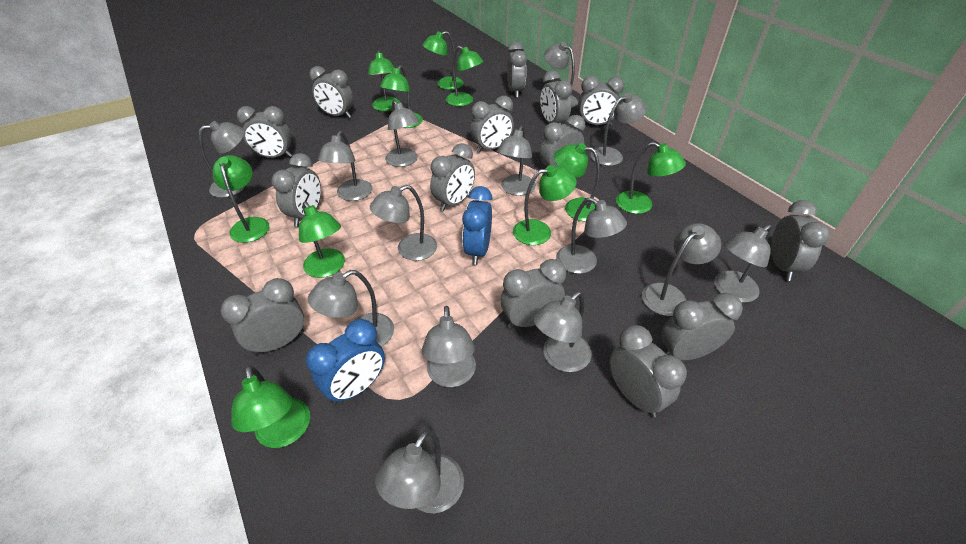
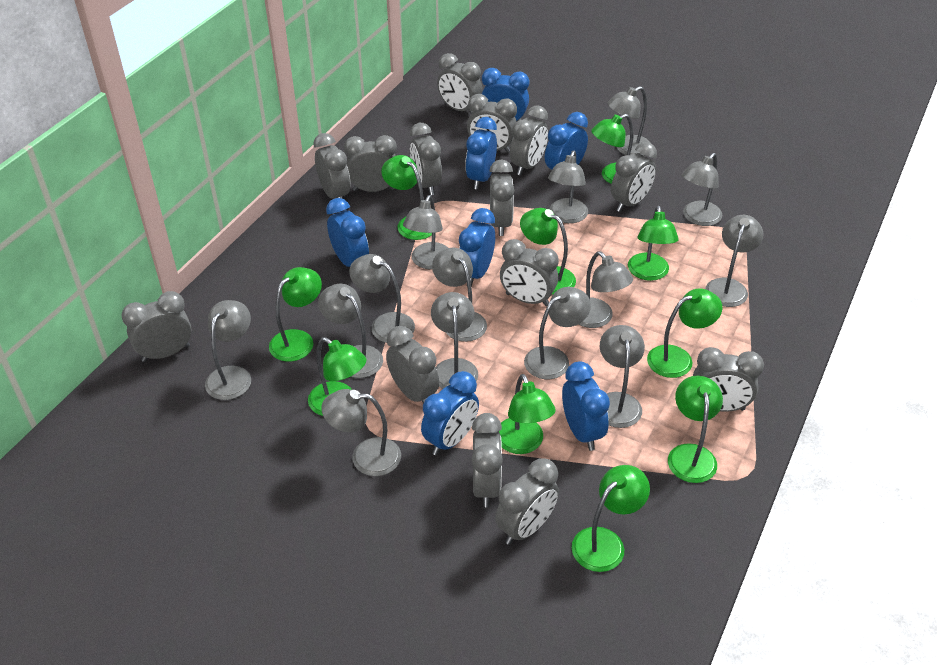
blue clock: [306,319,385,405] [462,186,493,265] = 2 -> [326,198,369,267] [421,371,479,456] [459,208,495,287] [465,117,497,189] [482,68,529,121] [545,112,588,170] [562,361,610,451] = 7

